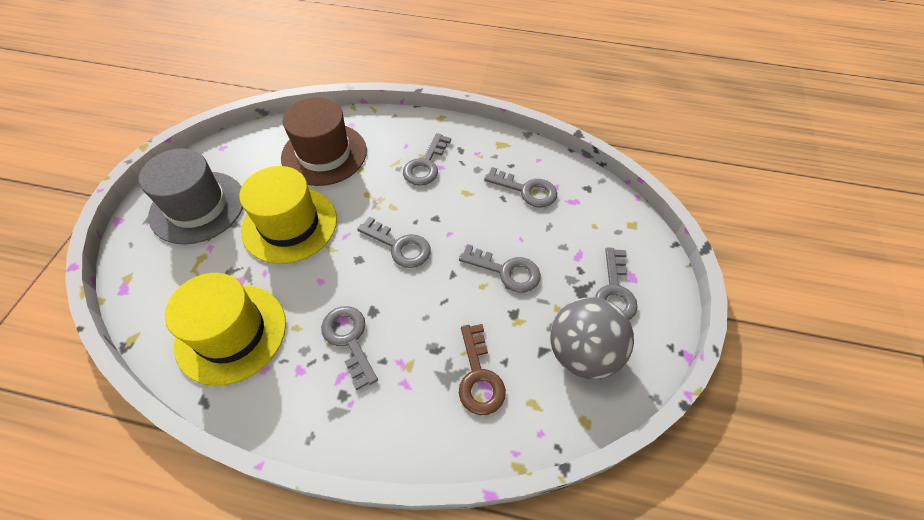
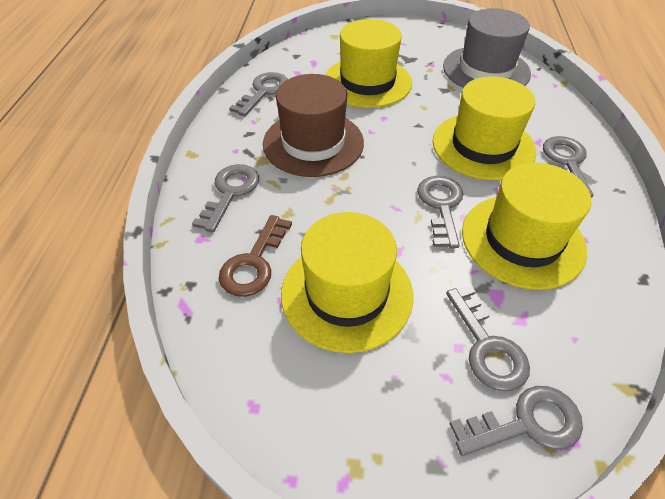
grey ball: [550,297,634,379] = 1 -> none = 0
yellow hat: [165,273,286,386] [239,166,337,264] = 2 -> [281,212,413,353] [325,19,412,108] [432,76,536,180] [462,163,591,290] = 4

